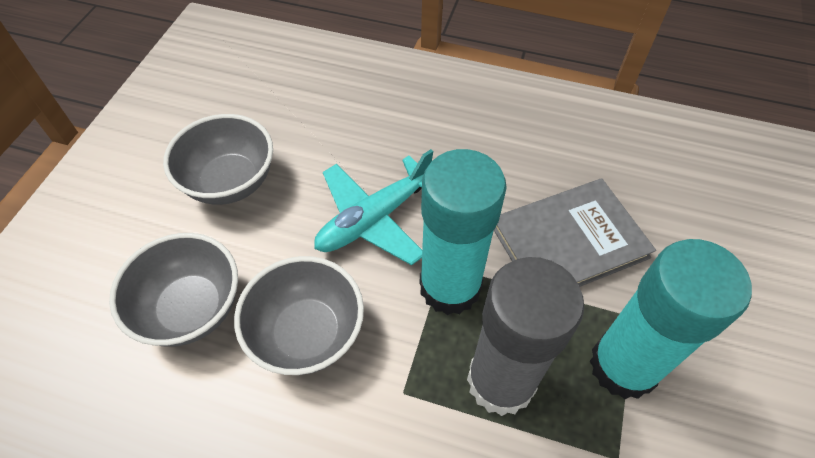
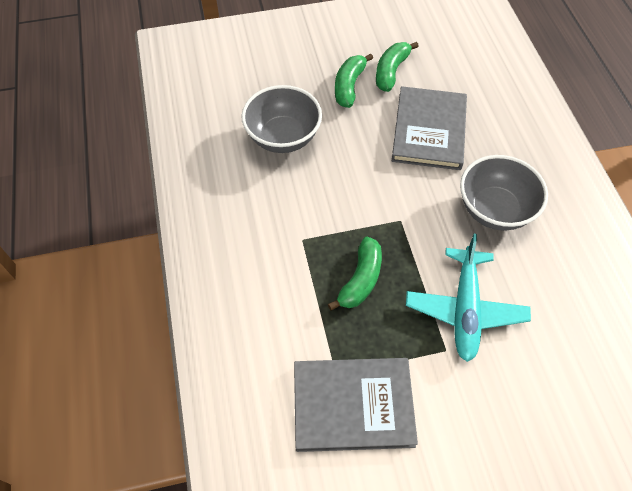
green banana: none = 0 -> [328,236,382,311] [335,53,373,108] [376,42,419,92] = 3
grey book: [494,179,656,287] = 1 -> [294,358,418,452] [392,86,467,170] = 2
grey bowl: [109,233,238,347] [163,114,273,205] [234,256,364,375] = 3 -> [241,85,322,153] [460,155,548,231] = 2
grey glue stick: [467,257,584,416] = 1 -> none = 0
turquoise glue stick: [419,149,507,315] [590,239,752,399] = 2 -> none = 0

